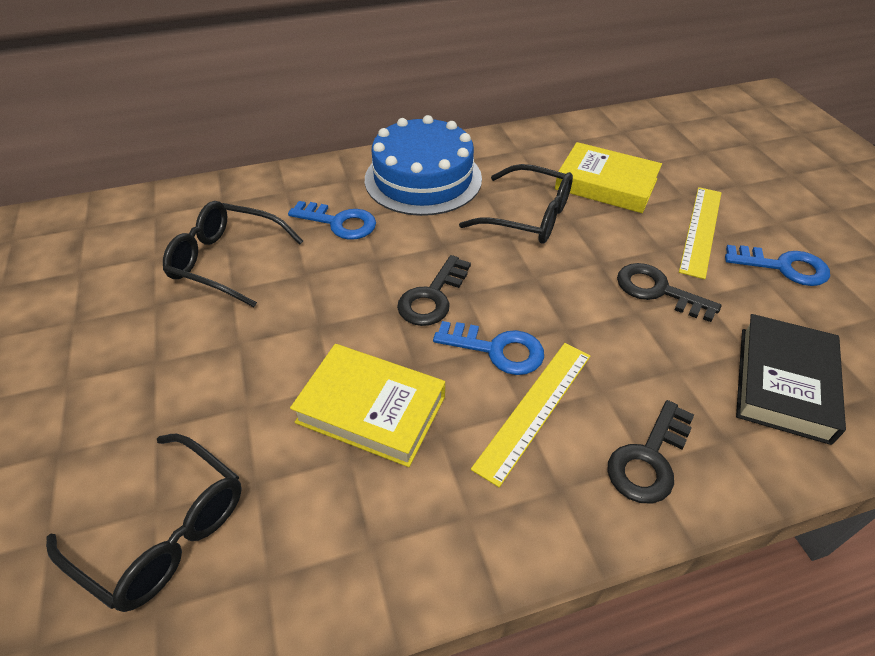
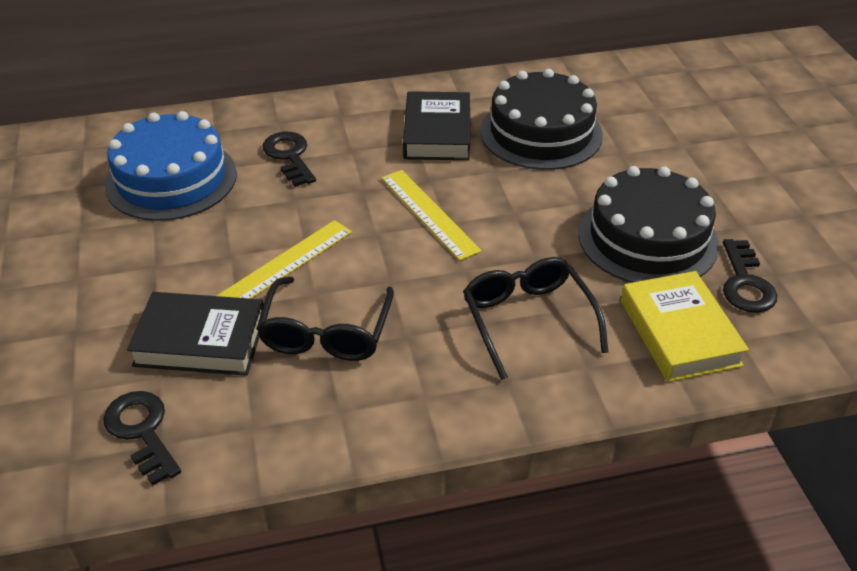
black book: [736,314,846,445] = 1 -> [127,292,264,376] [403,91,470,160] = 2
black cake: none = 0 -> [480,69,603,170] [578,166,719,283] = 2
black glasses: [46,434,242,612] [163,201,303,307] [459,164,573,244] = 3 -> [256,277,394,361] [463,257,609,380] = 2
blue key: [288,201,376,240] [433,321,544,375] [725,245,830,286] = 3 -> none = 0
yellow book: [290,344,445,467] [555,142,662,213] = 2 -> [621,271,749,382] = 1

